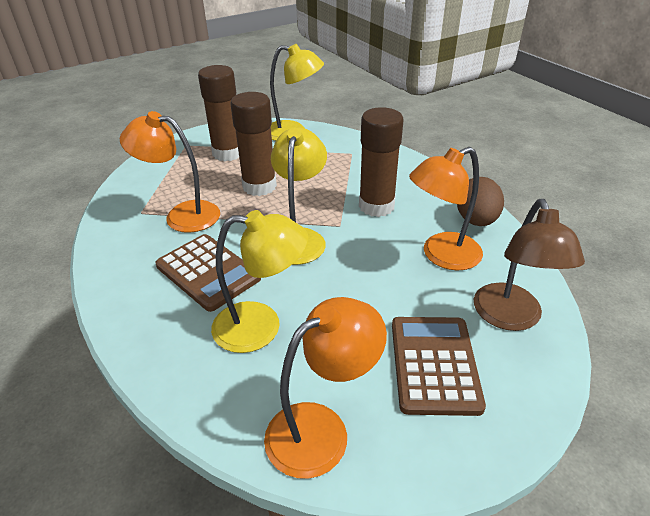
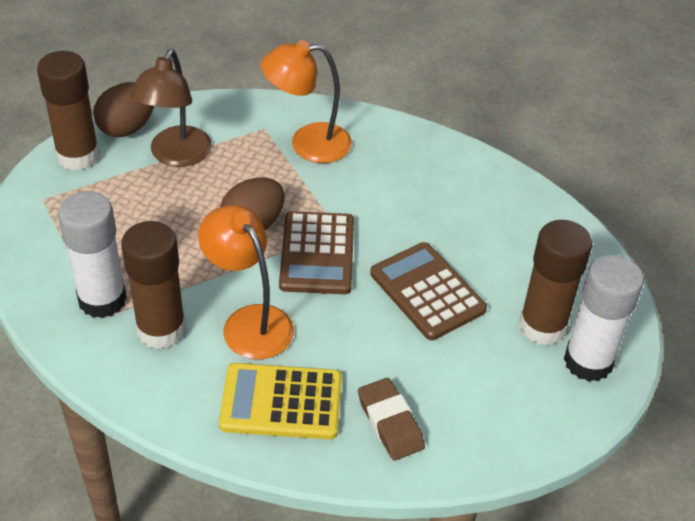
brown egg: [457,177,504,226] = 1 -> [93,82,154,137] [220,177,285,230] = 2
brown eraser: none = 0 -> [358,378,425,461] = 1
orange lamp: [120,111,220,233] [264,297,387,479] [409,147,483,270] = 3 -> [198,205,294,359] [261,40,352,163] = 2
white glue stick: none = 0 -> [58,191,127,318] [564,255,644,382] = 2
yellow calculator: none = 0 -> [219,363,342,440] = 1
yellow lamp: [211,210,309,353] [270,44,324,141] [271,128,327,265] = 3 -> none = 0

